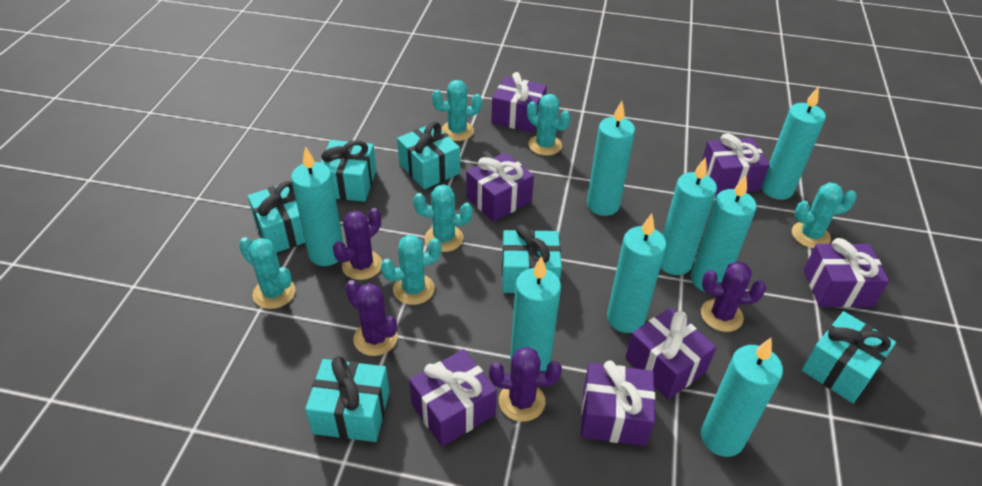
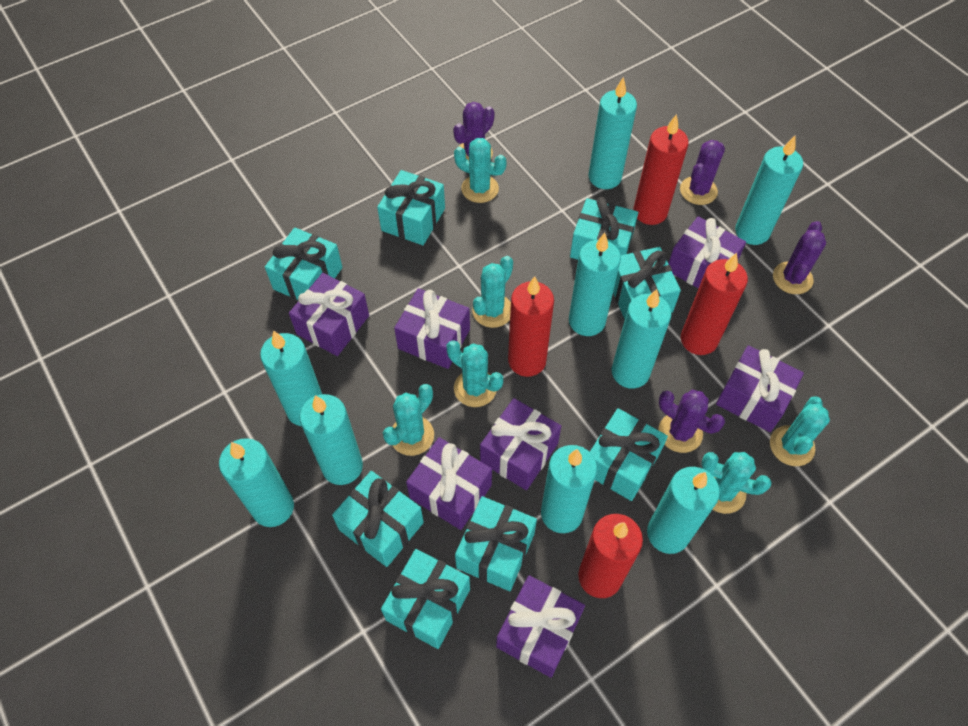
red candle: none = 0 -> [508,276,554,377] [578,514,643,598] [634,114,689,225] [681,253,748,355] = 4
turquoise candle: [291,146,343,266] [510,256,561,371] [587,101,635,216] [607,214,666,333] [660,157,717,275] [691,175,757,292] [701,338,783,457] [761,86,826,200] = 8 -> [219,438,294,527] [260,331,322,426] [299,394,363,485] [541,445,597,533] [569,233,621,336] [588,77,637,189] [612,289,671,389] [647,467,720,554] [735,136,803,245] = 9
turquoise gift: [248,181,305,253] [305,356,389,442] [320,140,376,202] [397,122,460,189] [502,224,562,293] [802,311,896,403] = 6 -> [265,228,342,300] [332,471,424,567] [377,170,445,245] [381,549,470,649] [455,496,537,591] [570,197,638,260] [590,408,668,501] [613,247,681,319] = 8

